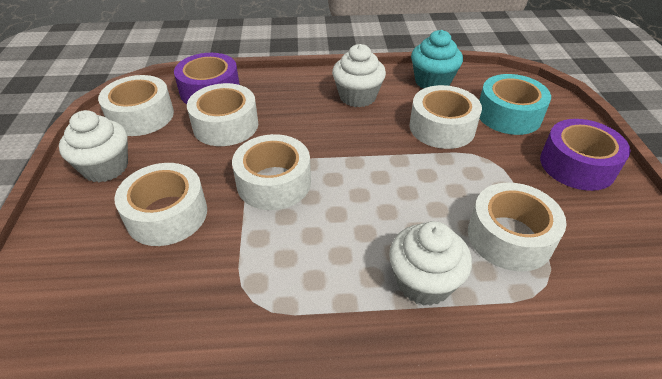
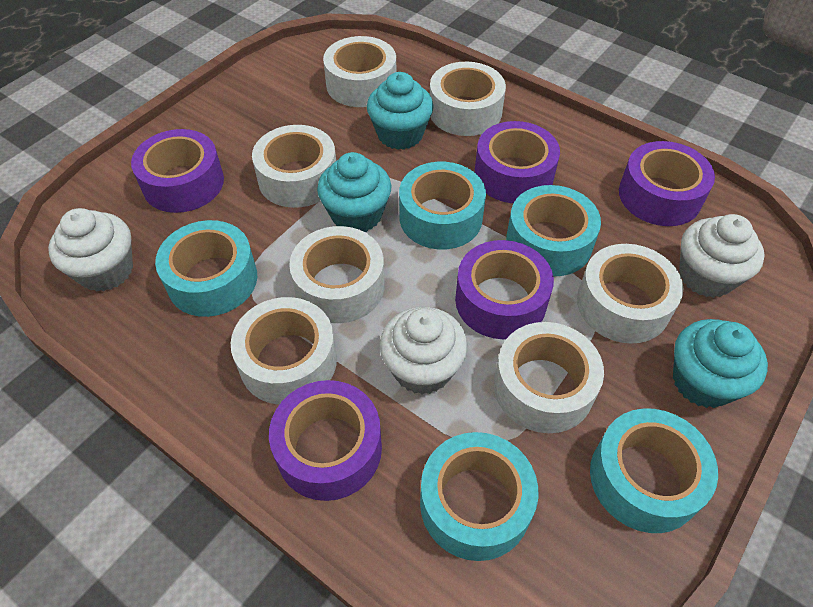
purple tape: [174,53,240,104] [540,119,630,191] = 2 -> [131,129,224,213] [269,380,382,501] [455,240,554,339] [475,121,560,203] [619,141,715,226] = 5
turquoise cupcake: [411,30,463,89] = 1 -> [317,152,391,232] [367,72,434,150] [673,319,768,408] = 3
turquoise tape: [479,74,551,135] = 1 -> [155,220,257,317] [399,162,486,250] [420,432,538,561] [506,185,601,276] [590,409,718,533] = 5
white tape: [98,75,174,136] [114,163,207,246] [187,83,258,146] [232,134,311,210] [409,85,482,149] [468,182,566,272] = 6 -> [231,297,337,405] [252,125,336,208] [289,226,385,323] [323,36,396,107] [430,62,506,136] [494,322,604,433] [577,244,684,343] = 7

